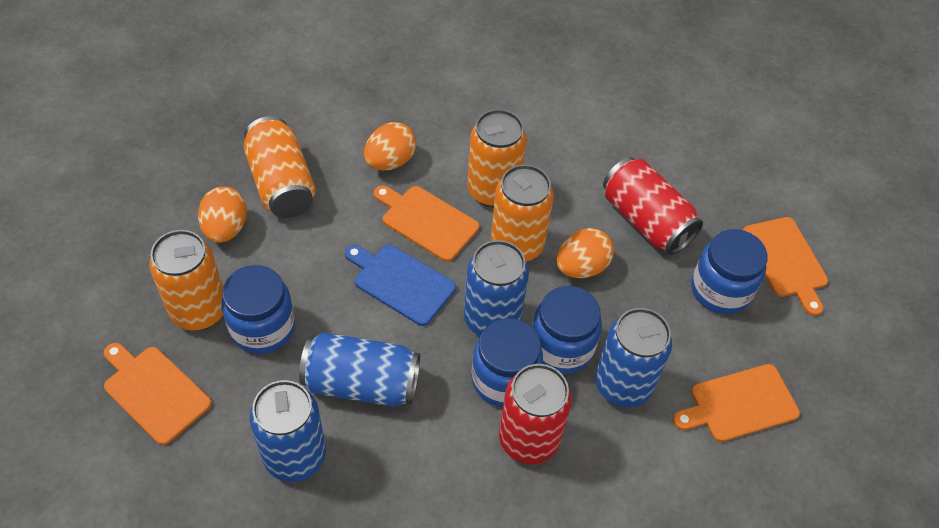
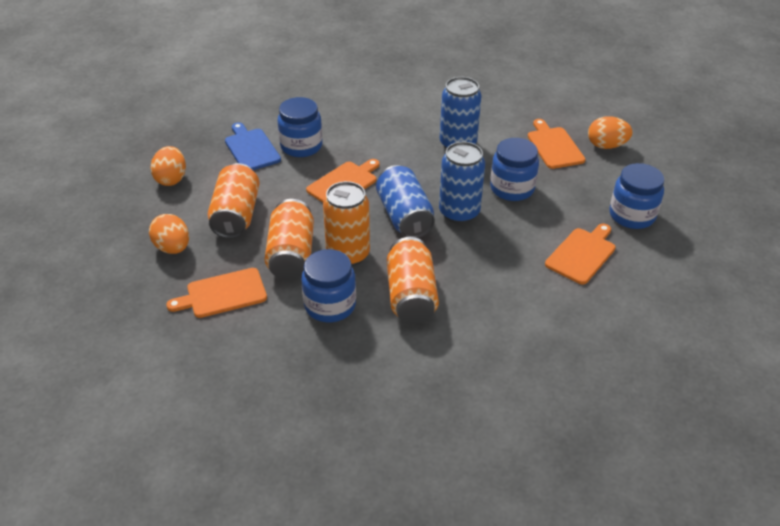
blue can: [249,380,326,482] [299,332,420,407] [464,240,529,336] [595,308,672,407] = 4 -> [376,165,435,238] [439,141,485,224] [440,77,482,149] = 3
red can: [499,364,572,464] [603,157,703,255] = 2 -> none = 0

